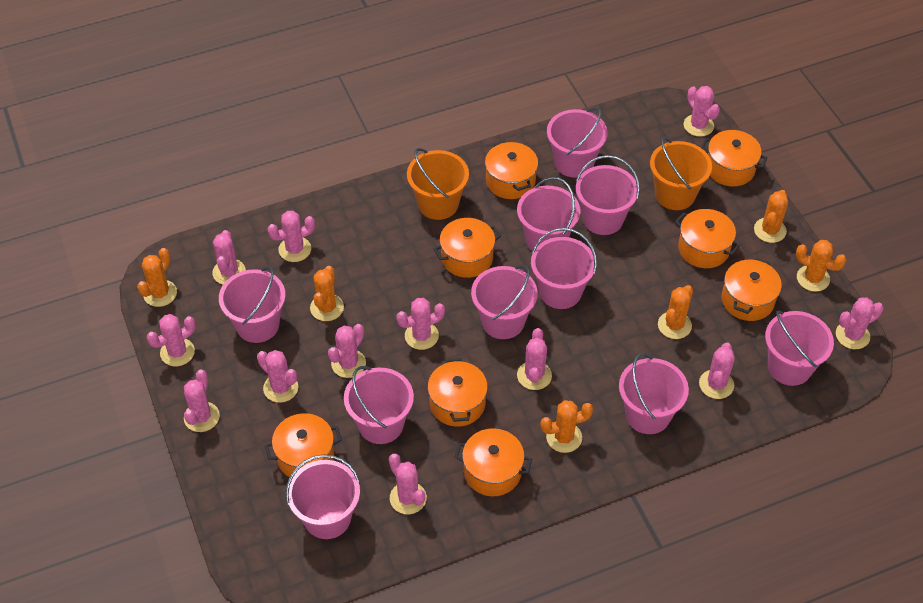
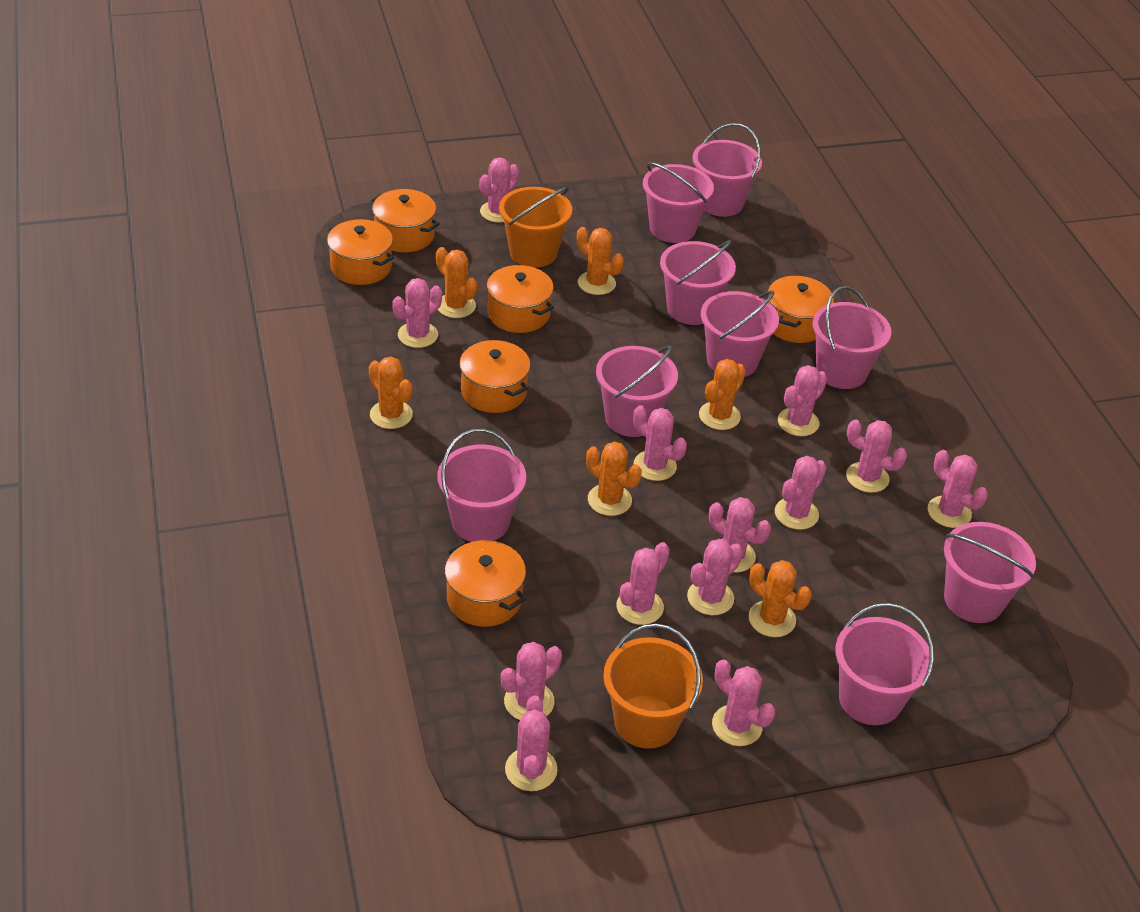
orange pot: [264,413,342,477] [428,358,488,427] [434,218,501,278] [455,428,532,496] [485,141,538,199] [675,209,740,268] [701,130,767,187] [722,258,782,321] = 8 -> [327,219,394,285] [369,189,440,252] [445,540,526,627] [459,340,530,413] [486,265,554,333] [768,276,834,343] = 6
pink bucket: [219,266,286,343] [286,454,360,539] [344,366,414,444] [471,265,538,339] [517,177,580,251] [531,228,597,309] [547,107,608,178] [576,155,640,235] [619,353,689,434] [765,311,834,386] = 10 -> [437,429,526,542] [596,346,678,437] [643,162,714,243] [660,240,736,325] [692,123,762,217] [701,290,779,377] [813,286,892,389] [835,603,934,725] [944,522,1036,623] = 9
pink cactus: [147,314,196,366] [184,369,220,432] [212,230,246,284] [257,350,299,403] [268,211,315,262] [328,324,366,378] [389,454,427,514] [396,298,445,350] [517,328,552,390] [684,86,720,137] [699,342,735,399] [836,297,883,349] = 12 -> [392,278,442,348] [479,157,519,223] [501,642,562,720] [505,695,558,791] [616,542,670,625] [633,405,687,481] [687,539,743,615] [709,497,771,573] [712,659,775,746] [775,456,827,530] [778,365,827,436] [846,419,907,493] [928,450,988,528] = 13

